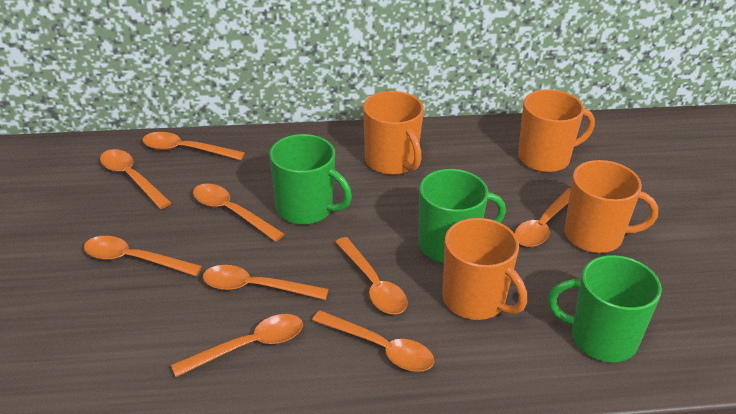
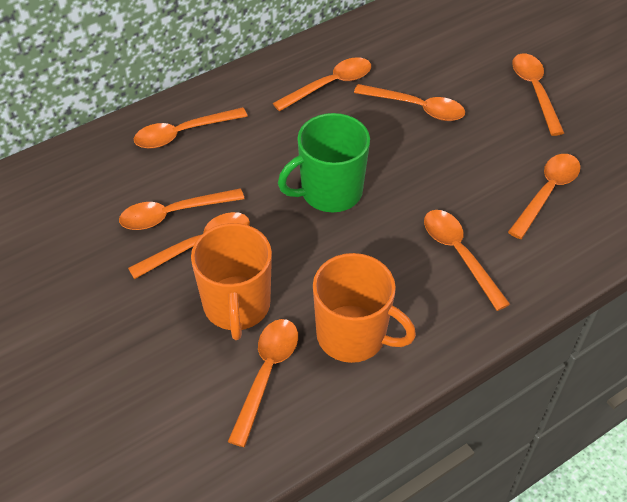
green mug: [269,134,352,225] [418,169,506,263] [548,255,662,362] = 3 -> [278,113,370,212] = 1
orange mug: [363,91,424,175] [442,218,527,320] [518,89,595,172] [564,160,658,253] = 4 -> [191,223,272,340] [313,253,416,363] = 2

